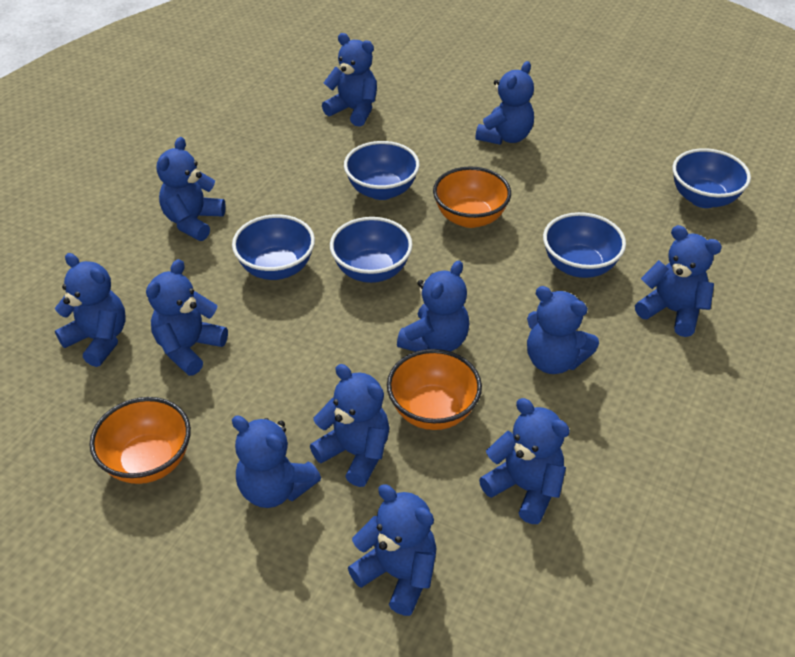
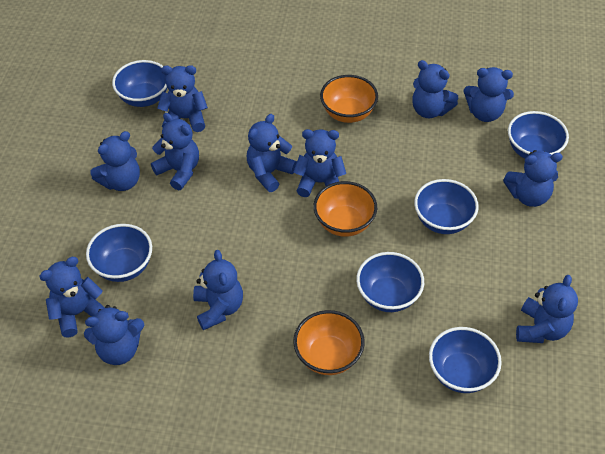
blue bowl: [232,214,315,280] [330,217,413,283] [344,141,420,200] [543,212,626,278] [672,148,751,208] = 5 -> [86,224,152,282] [112,60,167,107] [356,252,424,312] [414,179,479,234] [429,327,502,393] [508,111,569,159] = 6

